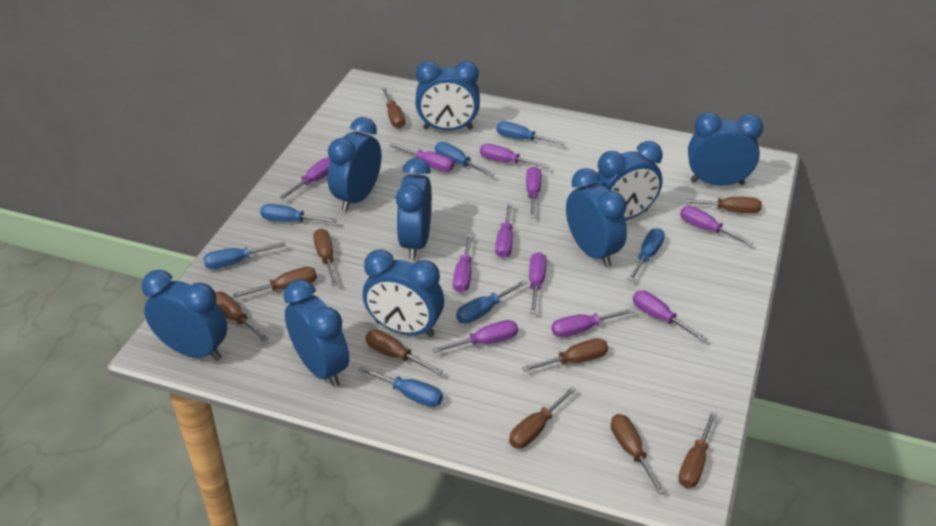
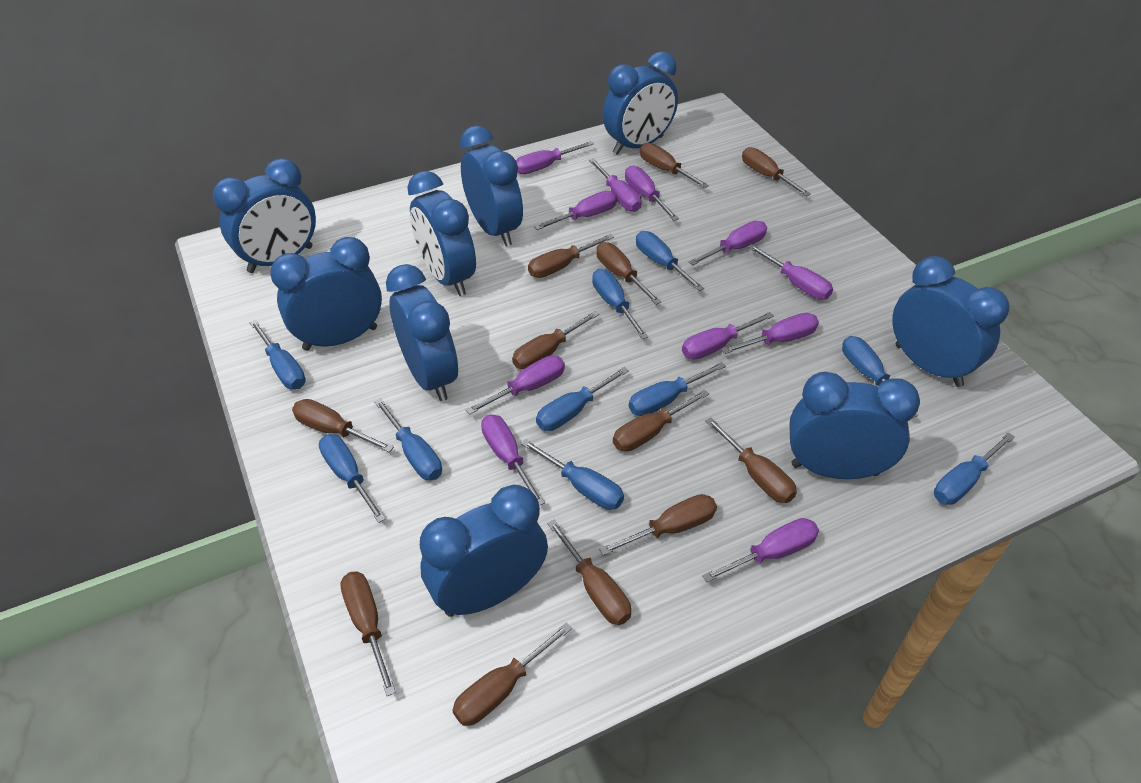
blue screwdriver: [203,242,286,269] [260,204,337,223] [358,366,443,407] [435,142,495,177] [456,280,528,324] [497,121,565,145] [628,228,665,281] = 7 -> [249,320,306,389] [319,434,386,523] [374,398,442,480] [521,439,624,510] [536,367,629,431] [592,269,648,339] [629,362,726,416] [636,231,704,291] [842,336,918,418] [934,432,1015,505] = 10
brown screwdriver: [215,292,269,342] [233,267,317,298] [313,229,338,286] [366,330,443,375] [382,87,405,128] [509,387,577,448] [522,338,608,372] [611,414,665,495] [678,411,717,488] [682,197,762,213] = 10 -> [292,399,394,452] [340,572,396,696] [452,622,572,726] [512,311,599,369] [528,234,614,278] [547,519,631,625] [596,242,661,305] [599,494,717,555] [613,389,709,452] [640,143,709,188] [705,417,797,503] [742,147,811,196] = 12

